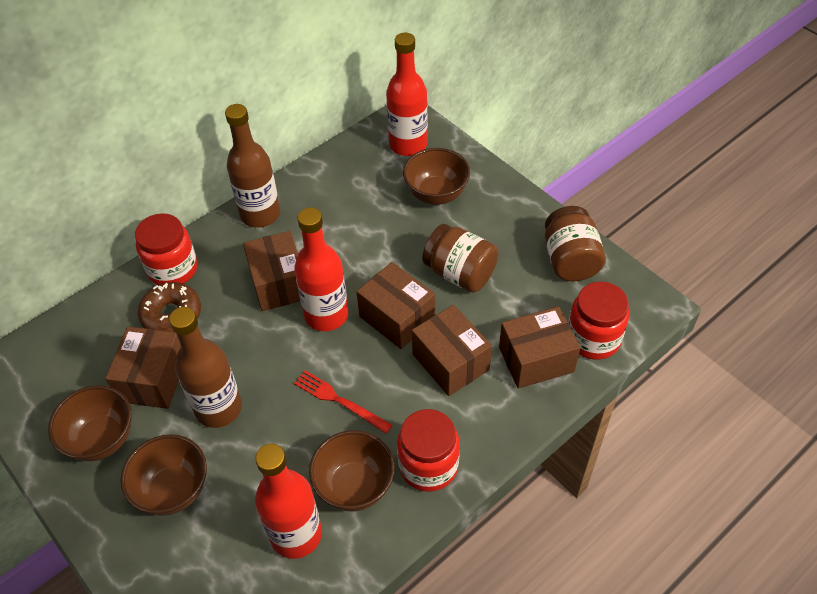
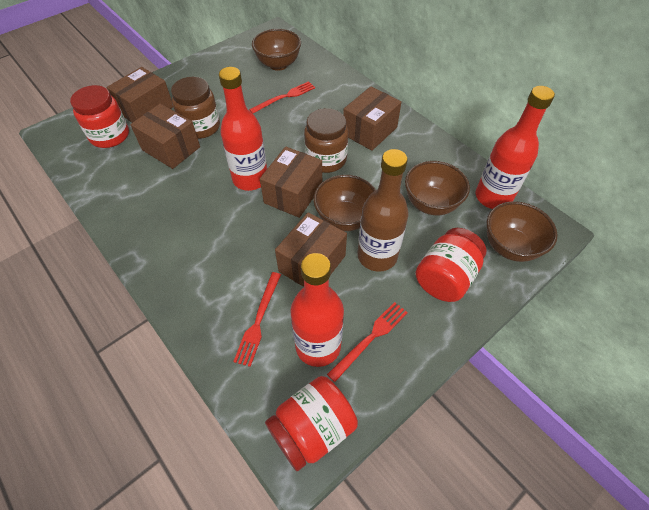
brown bottle: [169,307,242,428] [225,104,280,228] = 2 -> [357,149,409,272] = 1
brown donut: [138,282,201,332] = 1 -> none = 0
red fork: [294,370,392,434] = 1 -> [233,272,281,367] [249,81,315,113] [327,302,408,382] = 3

